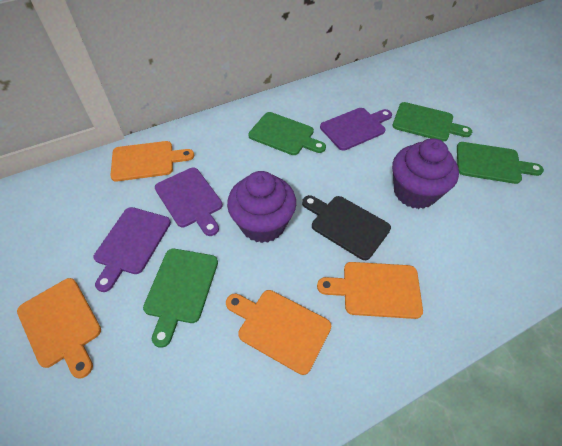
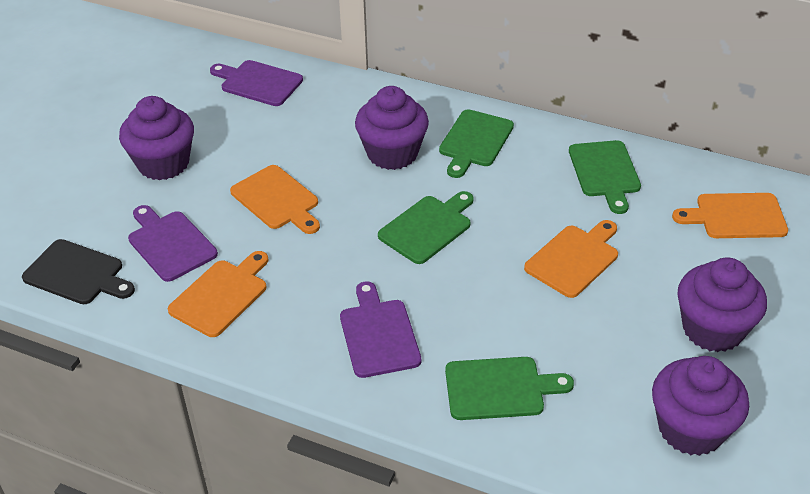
purple cupcake: [227,171,296,243] [392,138,459,209] = 2 -> [119,96,194,180] [355,86,429,170] [652,356,749,456] [677,258,767,352] = 4

